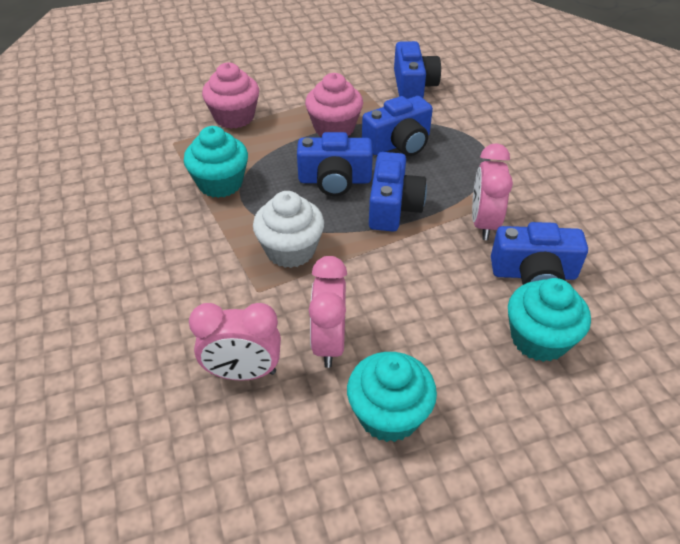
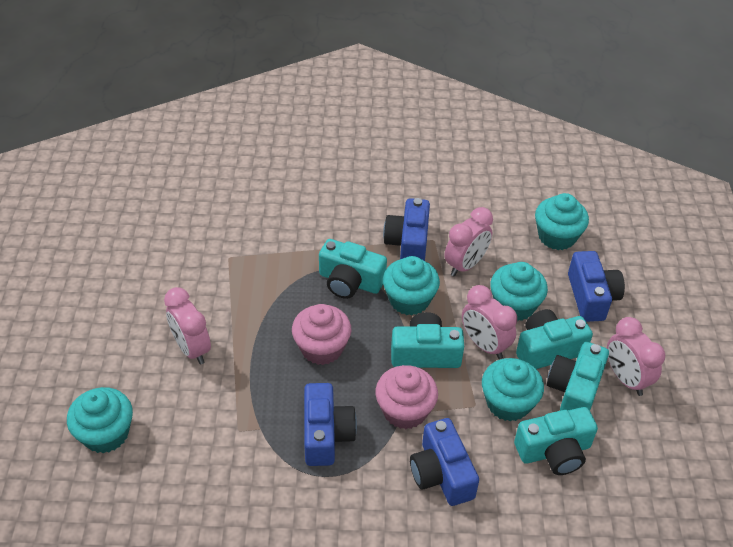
blue camera: [297,132,373,196] [362,96,433,156] [369,152,427,231] [394,41,441,99] [491,222,588,285] = 5 -> [304,383,357,466] [383,198,430,261] [410,418,479,506] [568,251,625,322] = 4
pink clock: [189,303,281,381] [309,256,347,368] [472,143,513,240] = 3 -> [164,287,211,364] [445,207,493,276] [462,285,517,359] [607,317,665,396] = 4
turquoise camera: none = 0 -> [319,239,387,299] [391,312,464,368] [514,407,598,475] [516,309,593,369] [547,342,609,411] = 5
turquoise cupcake: [184,126,248,198] [347,352,437,442] [508,278,591,362] = 3 -> [67,387,133,453] [383,256,440,316] [482,358,544,422] [490,262,548,321] [535,193,589,250] = 5
white cupcake: [253,191,324,268] = 1 -> none = 0

